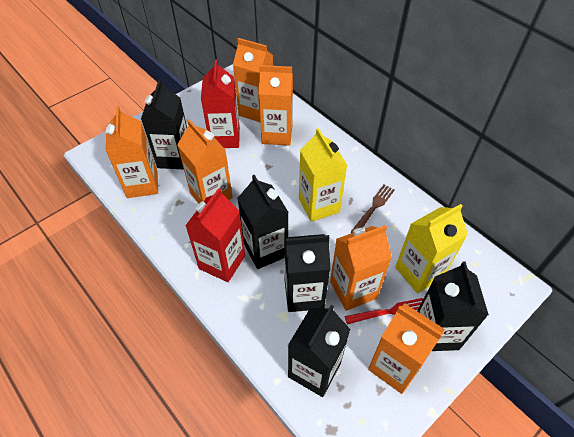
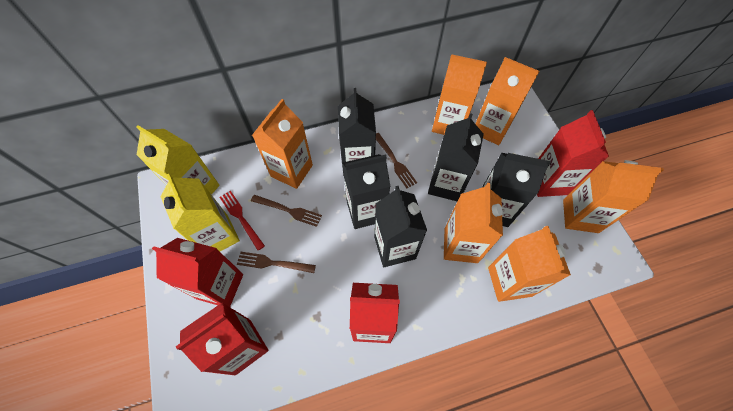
brown fork: [350,184,395,233] = 1 -> [237,252,316,273] [251,195,322,227] [376,133,417,188] = 3
red carton: [185,188,245,282] [201,60,240,148] = 2 -> [152,238,243,307] [176,302,269,375] [350,283,400,343] [537,110,609,197] = 4

